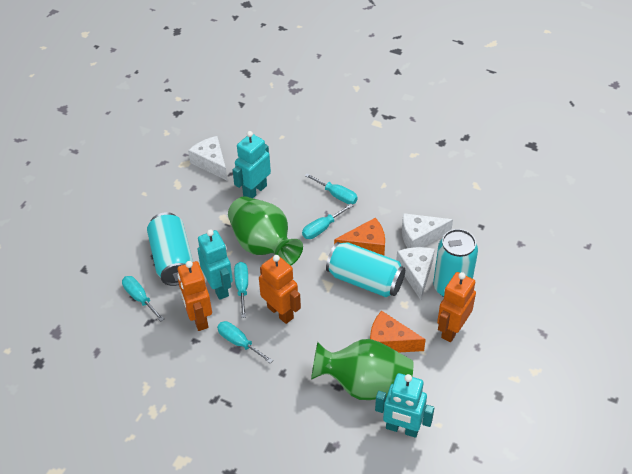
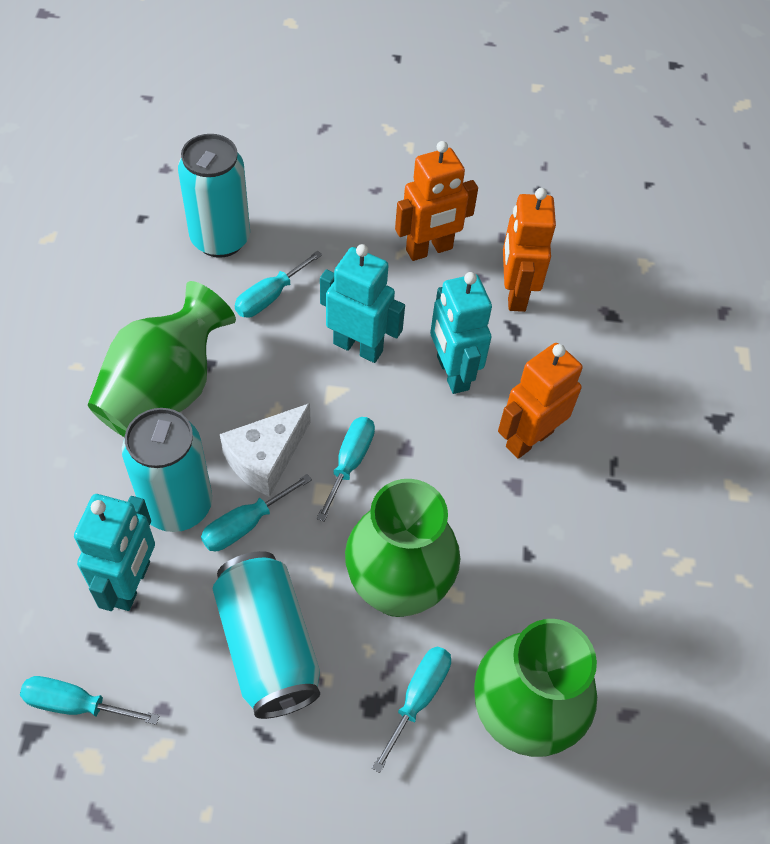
green vase: [228,196,303,266] [311,339,414,400] = 2 -> [88,281,236,437] [345,479,460,617] [474,619,597,757] = 3
orange cheese: [334,218,385,255] [370,311,426,352] = 2 -> none = 0
white cheese: [188,136,227,180] [396,247,435,300] [402,213,453,248] = 3 -> [220,403,311,497] = 1

